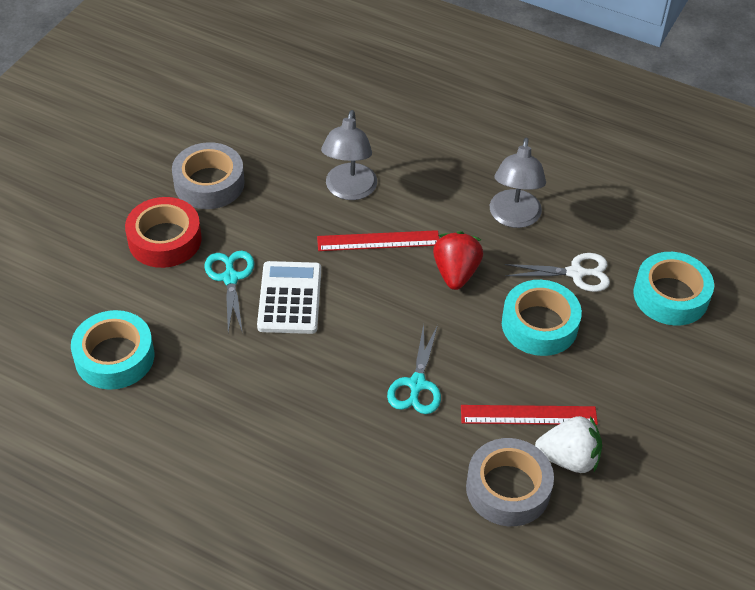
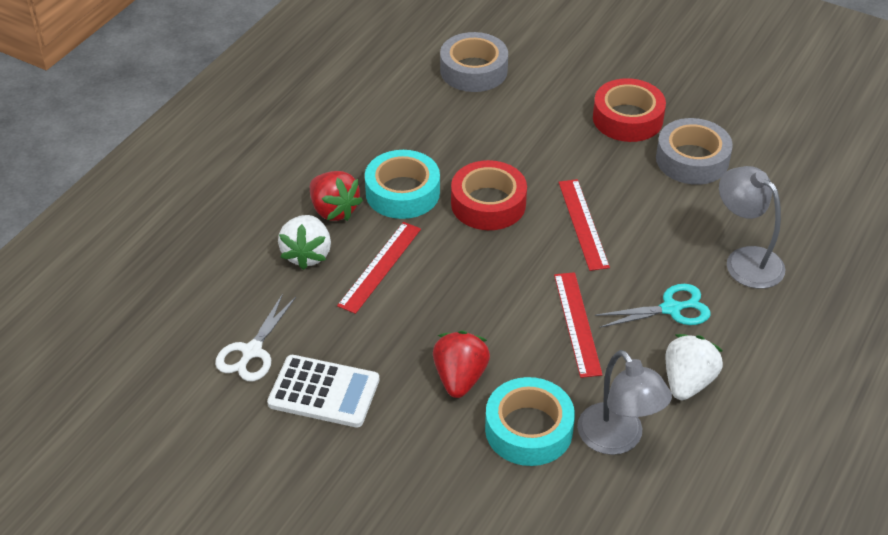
red ruler: [317,230,439,251] [461,405,598,425] = 2 -> [337,222,421,314] [554,272,603,378] [559,179,610,271] = 3
red strawberry: [433,231,483,290] = 1 -> [310,171,363,221] [433,330,490,398] = 2
red tape: [125,197,202,268] = 1 -> [451,160,527,230] [593,78,666,142] = 2
turquoise scissors: [204,251,254,334] [387,324,441,414] = 2 -> [595,284,710,328] = 1
turquoise tape: [71,310,154,390] [502,280,582,356] [633,252,714,326] = 3 -> [365,150,440,219] [485,377,575,466] = 2
white strawberry: [535,416,602,473] = 1 -> [278,215,331,270] [666,334,723,400] = 2

